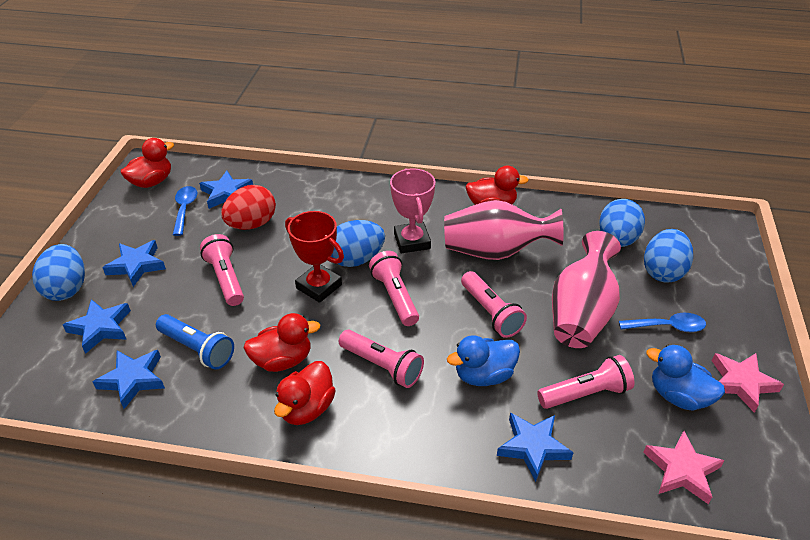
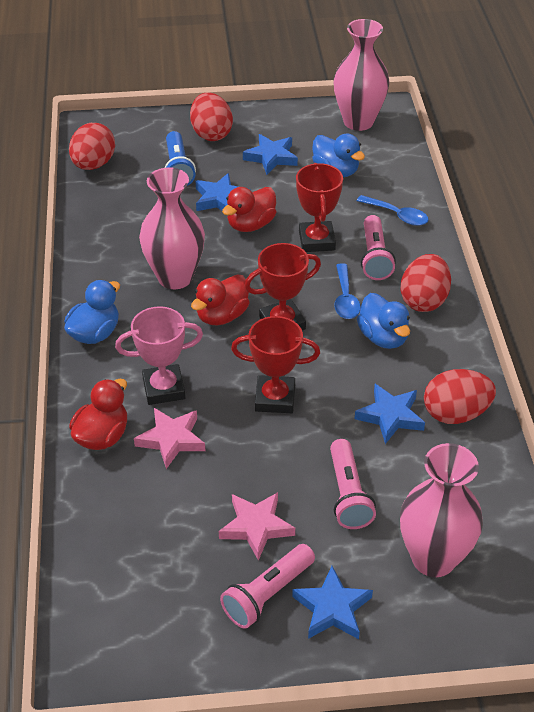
blue duck: [447,335,520,386] [646,345,725,411] = 2 -> [64,280,120,344] [312,134,365,177] [357,293,410,349] = 3
blue egg: [32,244,85,301] [331,220,385,267] [599,199,645,247] [644,229,693,282] = 4 -> none = 0
blue star: [63,299,131,354] [93,350,165,409] [103,240,166,287] [199,170,253,209] [497,413,574,482] = 5 -> [196,173,250,211] [243,134,298,175] [292,566,373,639] [355,384,425,444] = 4
pink flashlight: [200,234,244,306] [339,330,424,388] [369,251,419,326] [461,271,527,338] [537,355,635,409] = 5 -> [220,544,315,629] [330,439,376,529] [361,215,396,280] = 3
pink vase: [444,200,563,260] [552,231,621,348] = 2 -> [139,168,205,289] [333,19,389,131] [400,443,483,577] = 3
red duck: [121,138,174,188] [244,313,320,372] [274,361,336,425] [466,166,529,205] = 4 -> [69,379,127,450] [191,274,250,325] [222,187,276,232] = 3
red egg: [221,185,276,230] = 1 -> [69,123,115,170] [190,92,233,141] [400,254,451,312] [424,369,496,424] = 4
red trophy: [285,211,344,303] = 1 -> [231,316,320,413] [244,243,321,330] [296,163,343,252] = 3

